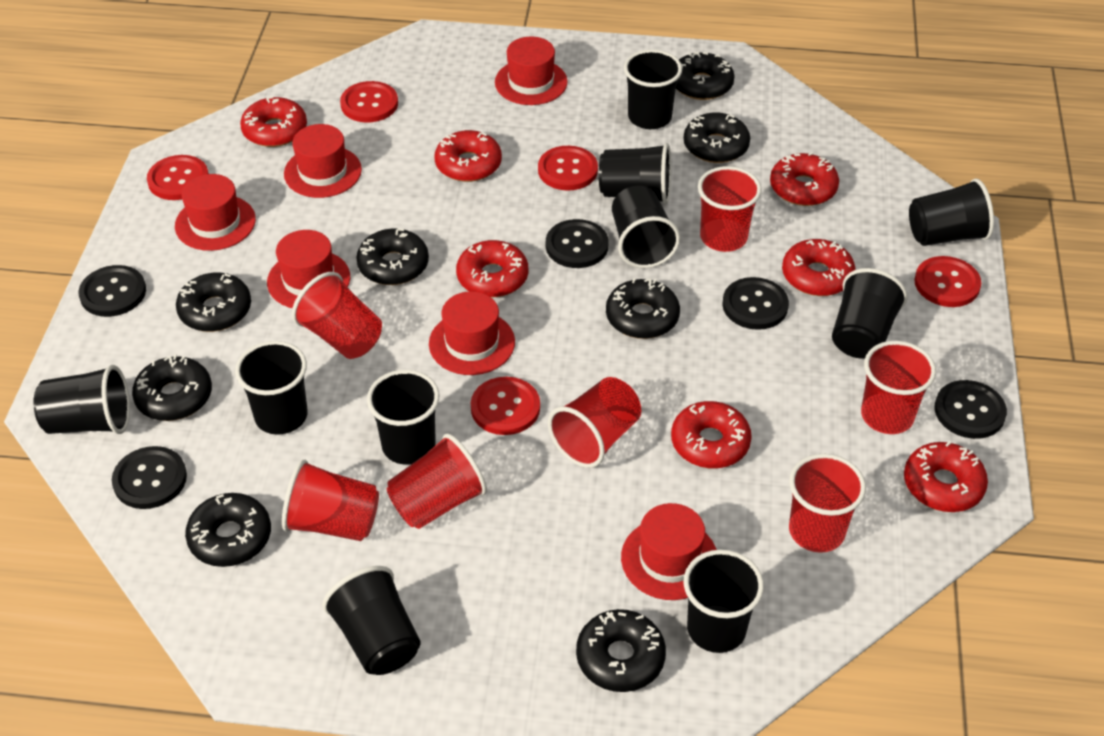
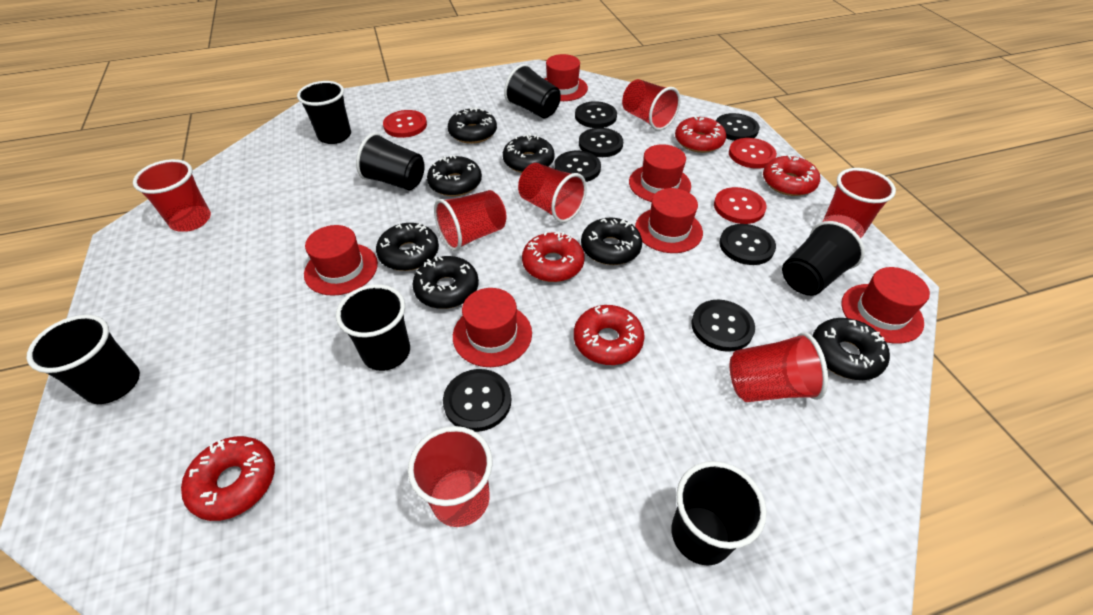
black button: [79,265,146,317] [112,446,187,509] [546,219,609,268] [722,277,789,330] [934,380,1007,439] = 5 -> [443,369,512,432] [554,151,601,182] [575,101,617,128] [579,128,623,157] [691,300,755,352] [716,113,760,141] [719,224,776,265] = 7
black cup: [34,365,130,434] [235,341,308,435] [322,566,421,675] [367,370,439,465] [599,143,671,204] [612,185,680,268] [624,49,682,129] [684,550,764,653] [832,268,908,359] [909,179,994,246] = 10 -> [27,315,140,404] [297,81,351,144] [336,284,410,371] [356,133,425,190] [504,64,561,118] [671,461,767,566] [782,221,865,296] = 7
black donut: [132,354,212,421] [176,273,251,332] [185,493,271,567] [356,228,429,285] [576,609,666,692] [606,278,680,339] [676,51,735,100] [684,112,750,163] = 8 -> [376,223,439,271] [413,256,479,309] [427,155,482,196] [448,107,497,144] [503,134,555,173] [581,218,642,265] [812,318,890,380] = 7
red button: [147,155,209,200] [340,81,398,123] [471,377,540,435] [538,146,598,190] [914,256,981,307] = 5 -> [383,110,427,138] [714,187,767,224] [729,138,777,169] = 3
red donut: [240,96,307,147] [434,130,502,182] [456,240,528,297] [671,401,752,468] [770,152,839,206] [782,239,855,296] [904,441,988,512] = 7 -> [181,436,275,521] [522,232,584,282] [574,305,645,365] [675,116,726,153] [763,155,820,196] = 5

